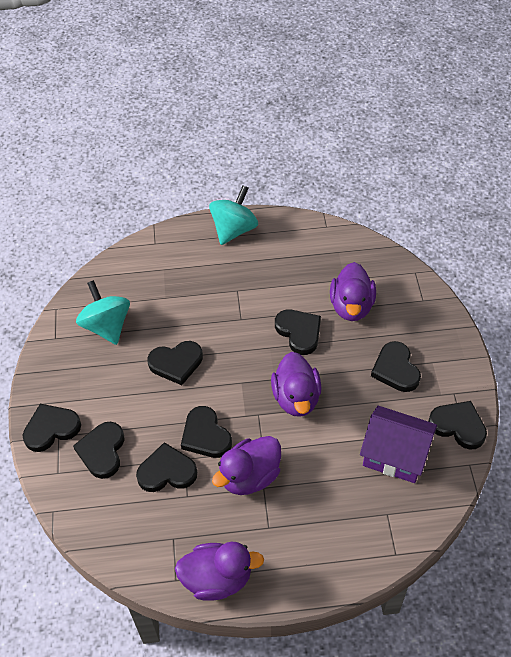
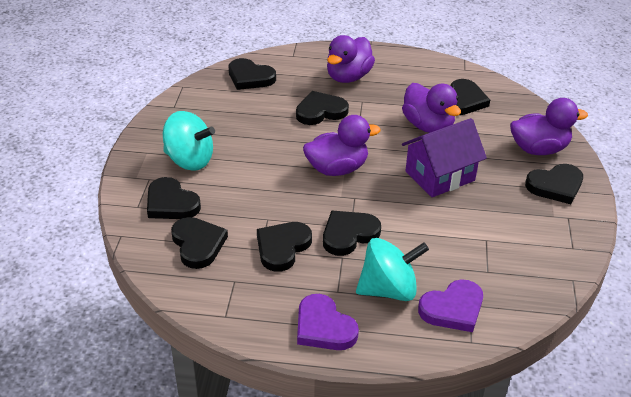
purple heart: none = 0 -> [297,294,359,350] [418,279,483,332] = 2

